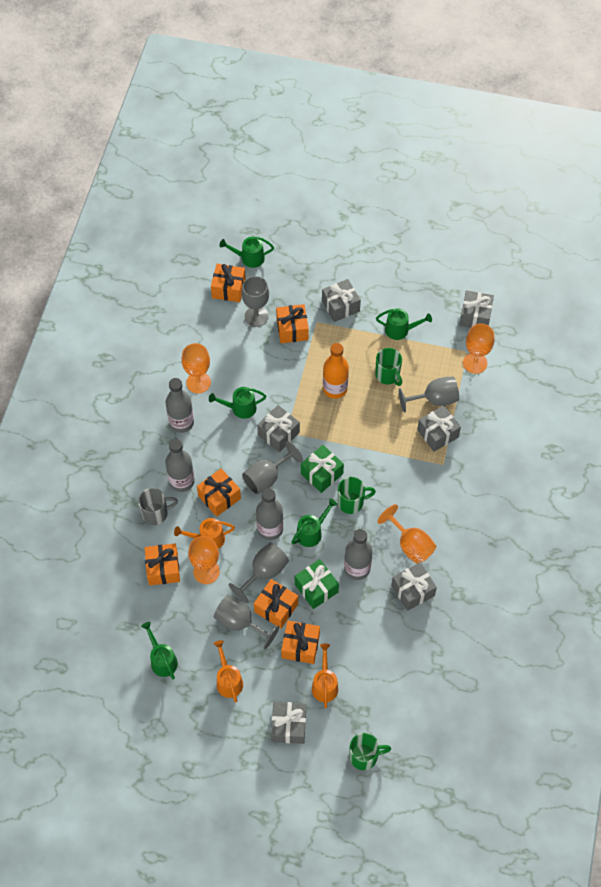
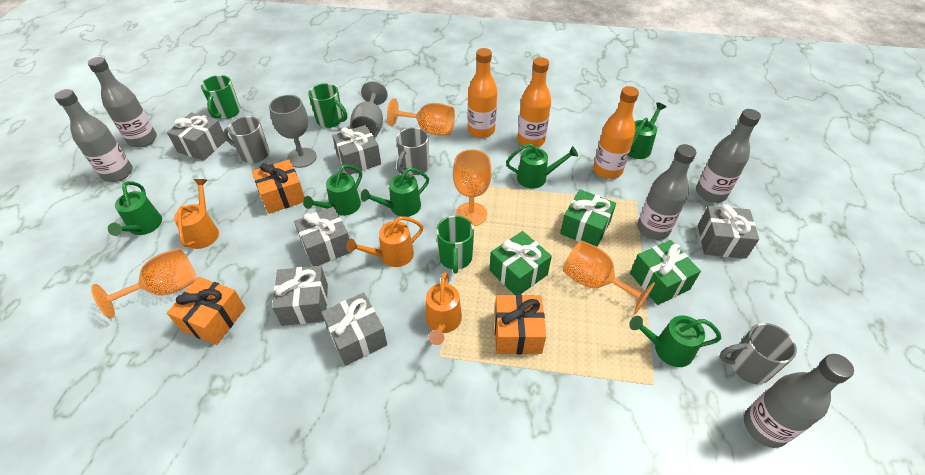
green gift: [295,559,339,609] [301,445,344,493] = 2 -> [489,231,552,295] [560,189,616,247] [630,240,701,305] = 3
green watering can: [141,622,178,680] [209,387,266,419] [219,237,274,268] [291,499,337,547] [376,308,432,340] = 5 -> [108,181,162,236] [303,164,362,216] [361,168,429,217] [506,143,578,189] [629,102,666,159] [629,315,722,367] = 6
grey bottle: [165,439,195,492] [166,378,194,433] [256,488,283,540] [344,529,373,580] = 4 -> [54,89,133,182] [88,57,157,148] [637,144,696,240] [696,109,761,203] [744,354,854,448] = 5
grey goblet: [214,594,279,649] [228,542,289,603] [242,276,269,327] [242,441,303,494] [399,376,459,413] = 5 -> [269,95,317,168] [350,81,388,138] = 2
grey mug: [138,488,178,525] = 1 -> [223,116,270,163] [396,127,429,175] [720,323,797,384] = 3
orange bottle: [323,343,349,399] = 1 -> [468,48,497,138] [517,57,551,148] [593,86,639,179] = 3
orange gift: [145,544,180,585] [197,468,241,517] [211,264,246,302] [254,579,298,628] [276,304,309,343] [281,621,320,664] = 6 -> [167,277,245,345] [252,159,305,214] [494,294,546,354] = 3

